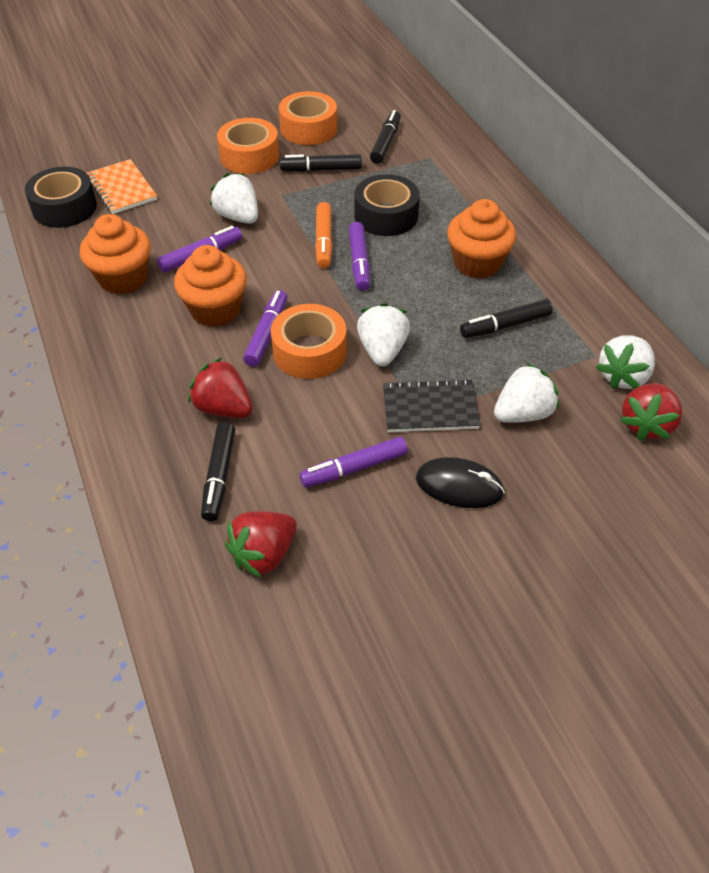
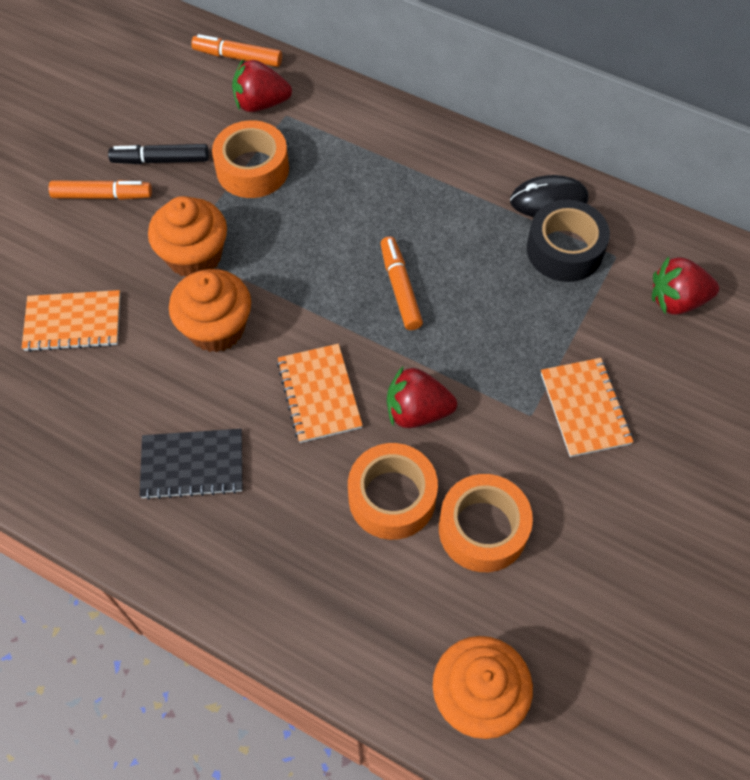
black marker: [201,422,235,521] [280,154,362,172] [370,110,401,164] [460,299,553,338] = 4 -> [108,144,209,164] = 1
black tape: [25,167,97,228] [355,174,420,236] = 2 -> [527,200,610,282] = 1
orange marker: [315,202,333,268] = 1 -> [49,180,152,200] [191,34,282,67] [380,237,423,330] = 3
orange notebook: [87,159,157,214] = 1 -> [22,290,121,352] [277,344,363,443] [541,358,633,457] = 3
purple marker: [157,226,242,273] [243,290,287,367] [299,437,408,488] [349,222,370,291] = 4 -> none = 0
white strawberry: [210,173,258,224] [357,303,410,366] [494,363,559,423] [596,335,655,389] = 4 -> none = 0

